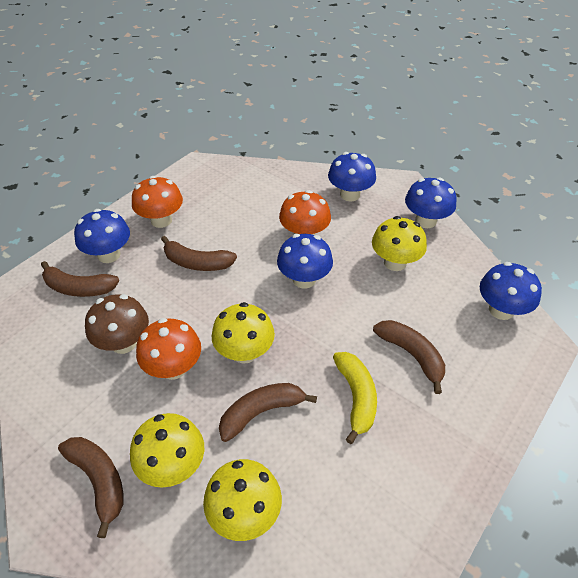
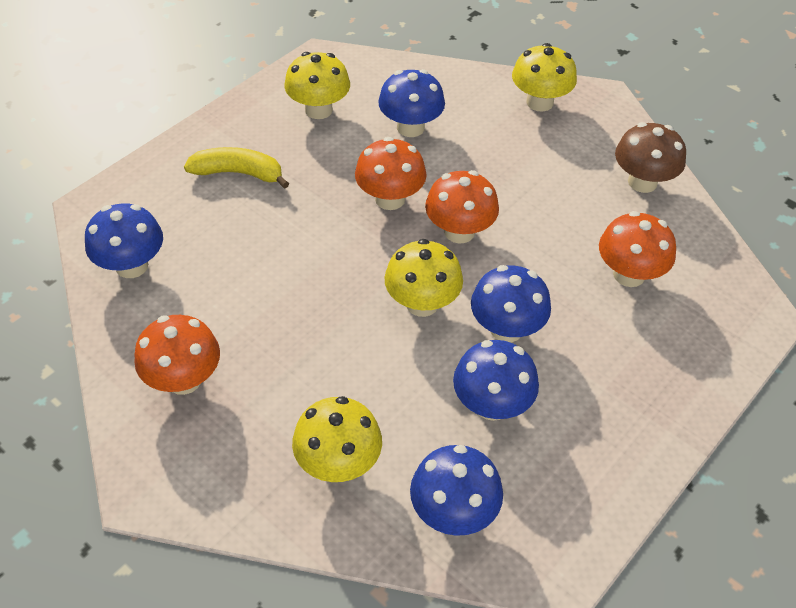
brown banana: [41,261,119,297] [58,437,124,538] [161,236,237,271] [219,383,317,442] [373,320,445,394] = 5 -> none = 0
orange mushroom: [132,176,183,228] [136,318,201,380] [279,190,331,235] = 3 -> [134,315,220,395] [355,137,426,210] [425,170,499,244] [599,211,676,287] = 4

